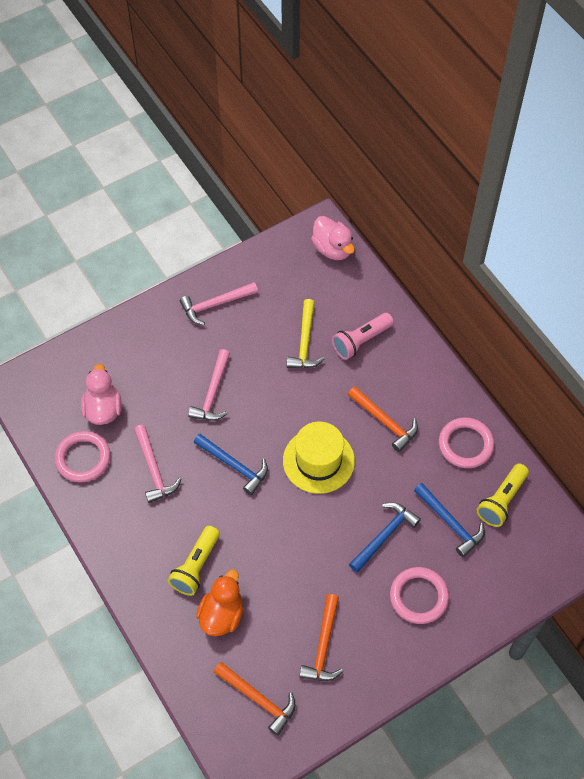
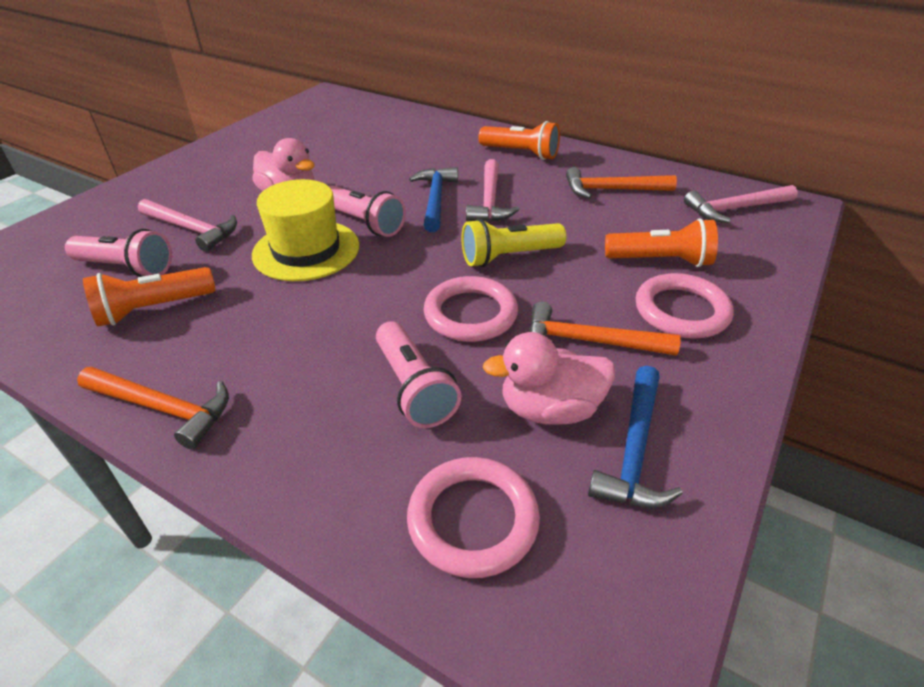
blue hammer: [194,434,268,495] [349,502,421,573] [414,483,485,557] = 3 -> [409,167,458,232] [588,366,683,508] = 2
orange duck: [196,569,243,636] = 1 -> none = 0
orange flashlight: none = 0 -> [83,267,216,327] [479,121,560,160] [605,218,718,267] = 3
pink flashlight: [332,313,394,360] = 1 -> [65,229,172,277] [329,185,406,237] [376,321,461,428] = 3
yellow flashlight: [168,526,220,596] [477,463,529,527] = 2 -> [462,218,566,267] = 1
yellow hammer: [287,299,324,368] = 1 -> none = 0

